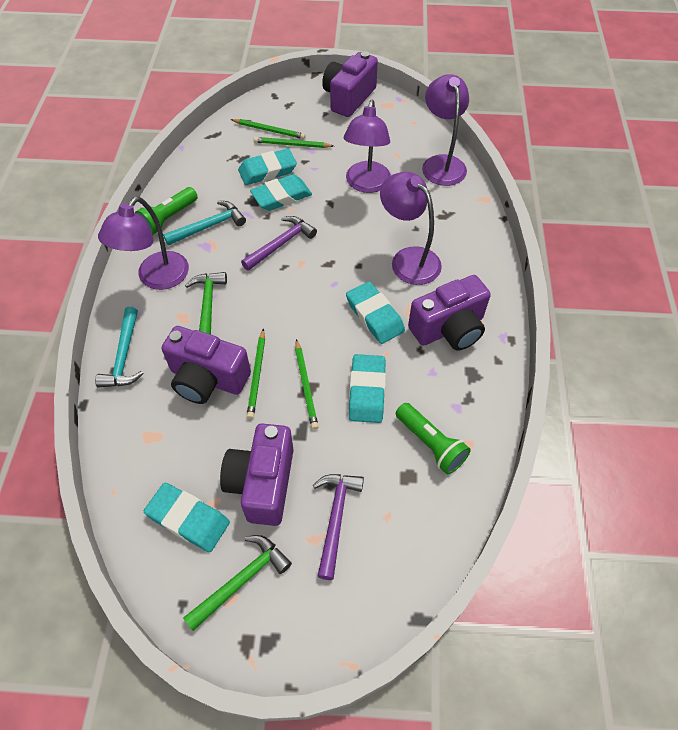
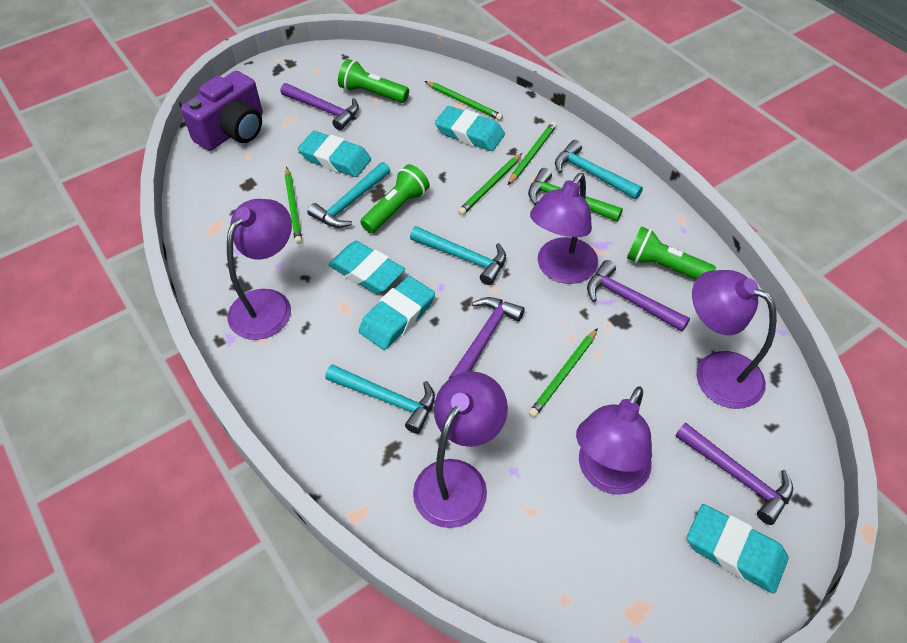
green flashlight: [135,187,198,235] [396,403,471,474] = 2 -> [338,59,409,103] [360,164,430,233] [627,226,716,279] = 3
green hammer: [183,535,292,631] [185,272,227,334] = 2 -> [528,168,623,222] = 1
green pencil: [231,119,306,139] [247,328,265,419] [253,137,334,148] [295,339,319,430] = 4 -> [285,167,302,244] [425,81,503,121] [458,153,522,215] [508,122,557,185] [529,328,598,418] = 5
purple camera: [162,326,251,404] [220,423,294,526] [322,51,378,117] [408,275,491,351] = 4 -> [181,71,263,151] = 1
purple hammer: [241,216,317,271] [313,474,364,580] = 2 -> [280,83,359,130] [449,297,525,379] [587,260,690,332] [675,423,793,525] = 4
purple lamp: [98,197,189,290] [344,100,391,193] [380,172,442,285] [422,74,469,186] = 4 -> [227,199,292,340] [413,371,508,528] [530,173,598,284] [576,386,652,495] [692,270,777,409] = 5
turquoise hammer: [95,307,144,388] [163,201,246,246] = 2 -> [308,162,390,228] [325,364,435,434] [410,226,506,285] [555,140,643,199] = 4

